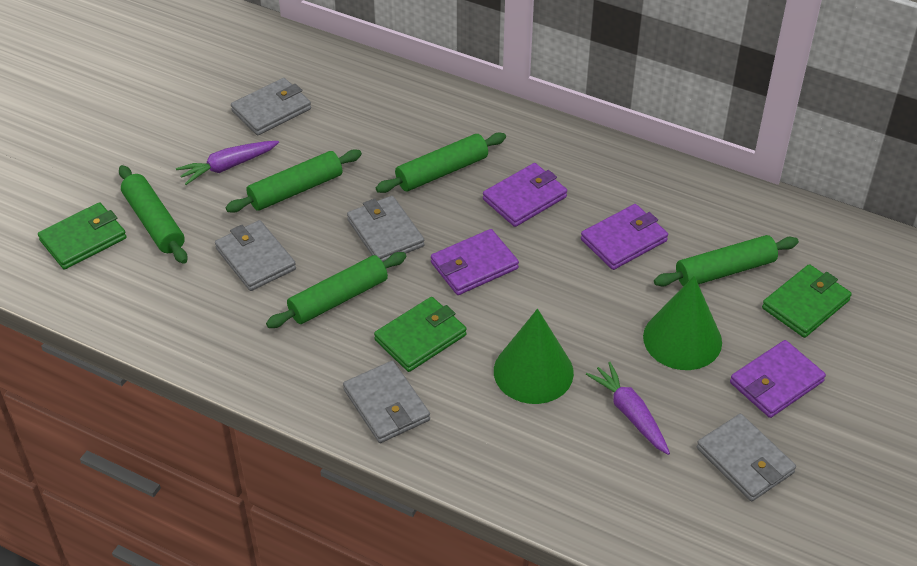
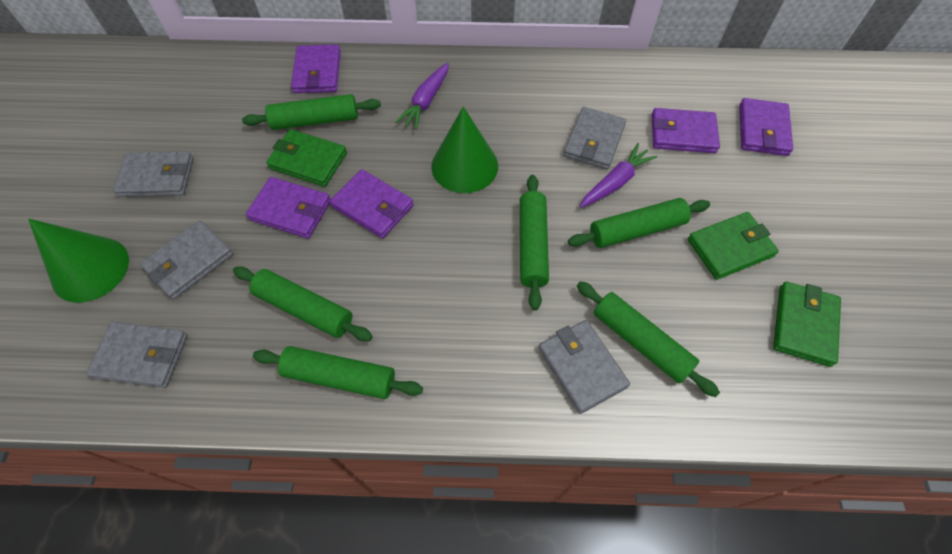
green rolling pin: [119,165,188,264] [225,150,362,213] [266,252,407,328] [376,133,506,193] [654,235,799,286] = 5 -> [233,266,373,341] [242,94,381,130] [253,346,423,399] [520,175,549,310] [568,198,710,248] [577,281,720,397] = 6
purple wallet: [431,229,519,295] [483,163,567,227] [581,204,668,270] [730,340,826,418] = 4 -> [246,177,331,239] [291,44,341,93] [330,169,414,239] [651,108,720,153] [739,98,793,156] = 5

